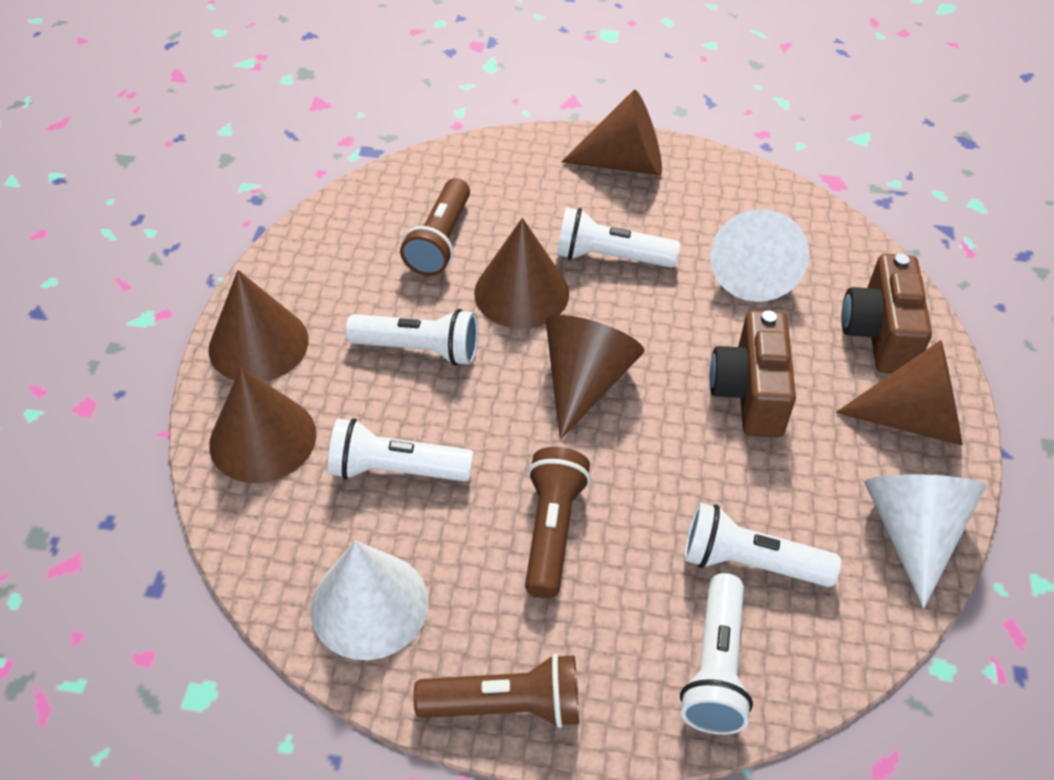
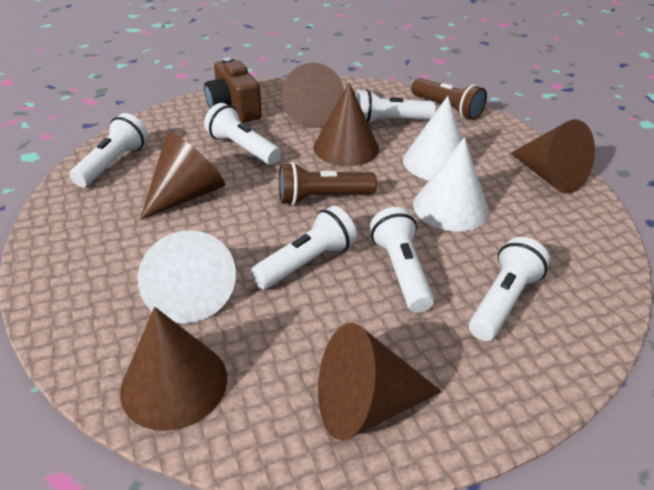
brown camera: [710,310,796,437] [841,254,932,373] = 2 -> [204,57,262,123] = 1
brown flashlight: [400,178,470,276] [413,654,579,728] [525,447,591,598] = 3 -> [279,162,377,205] [411,78,487,120] = 2
white flashlight: [328,418,474,482] [345,309,479,366] [556,207,680,268] [680,573,753,735] [684,503,841,587] = 5 -> [69,113,148,188] [204,103,281,165] [250,206,357,289] [356,89,436,124] [370,207,434,313] [469,237,550,341] = 6

